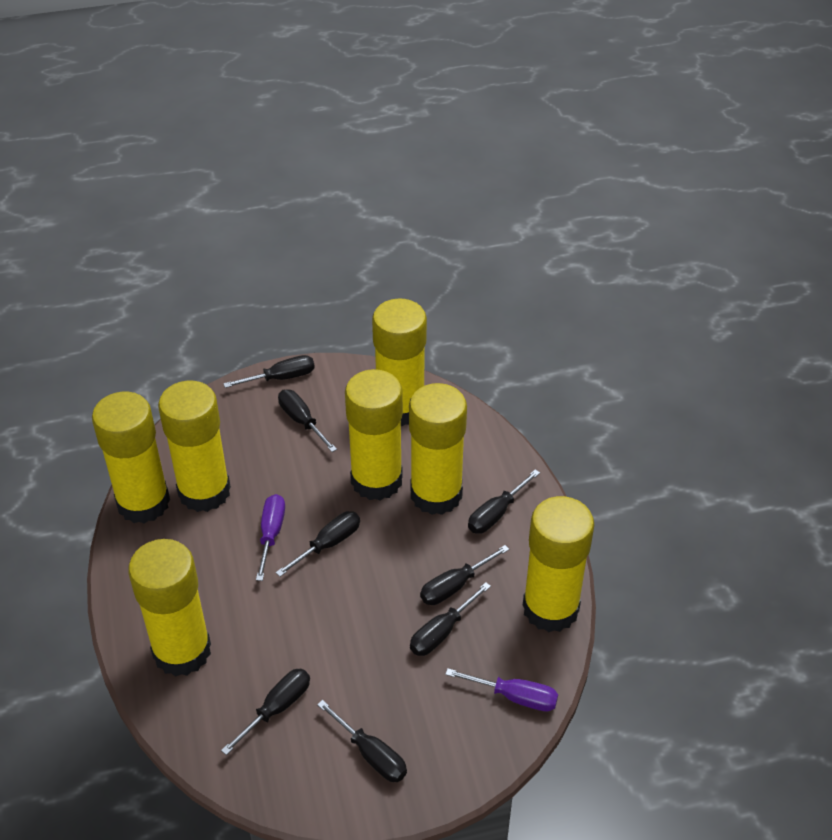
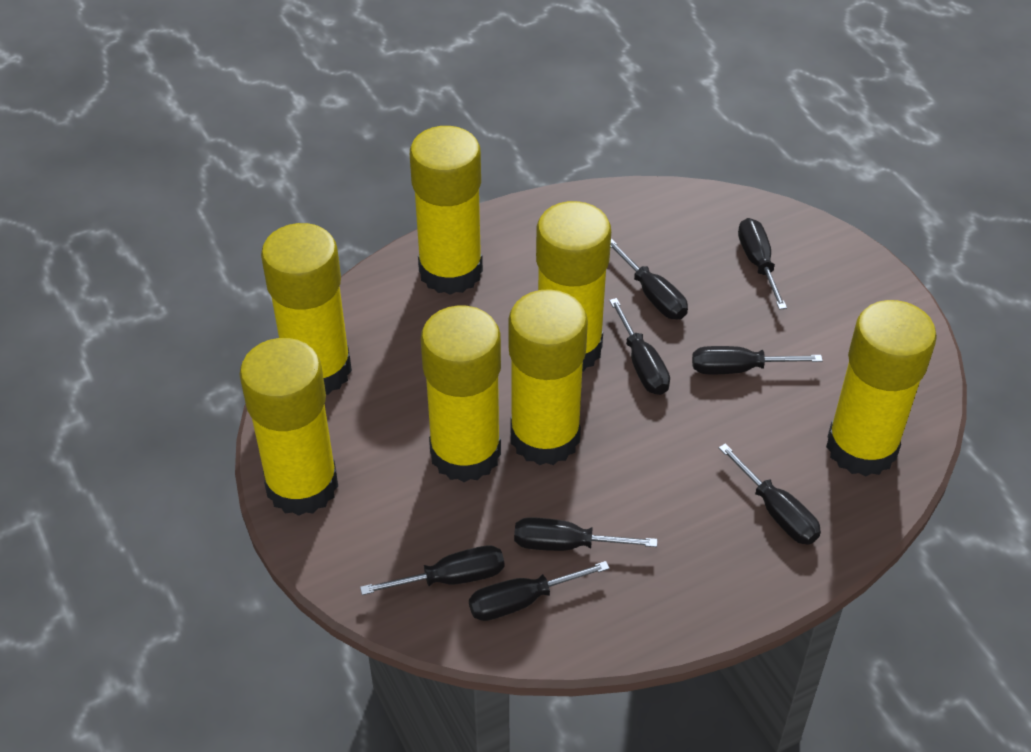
purple screwdriver: [256,494,285,581] [445,668,558,711] = 2 -> none = 0

